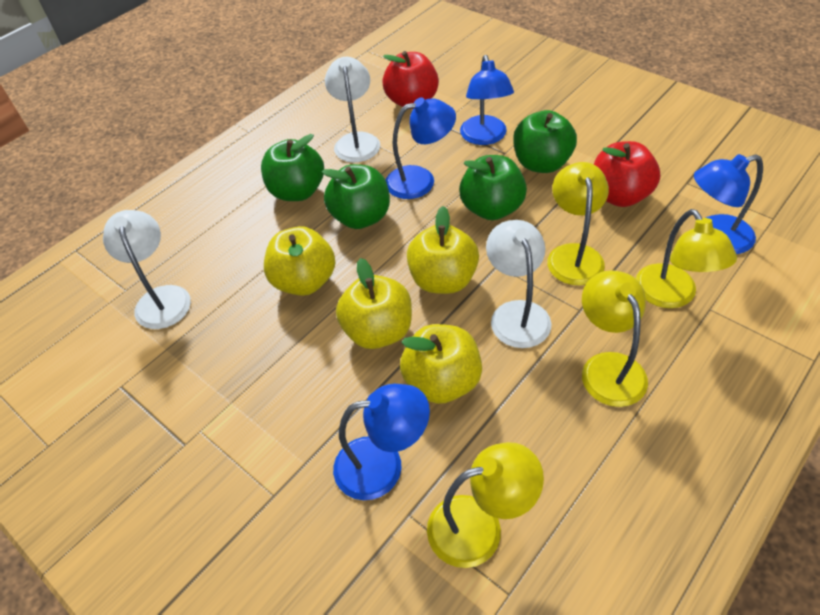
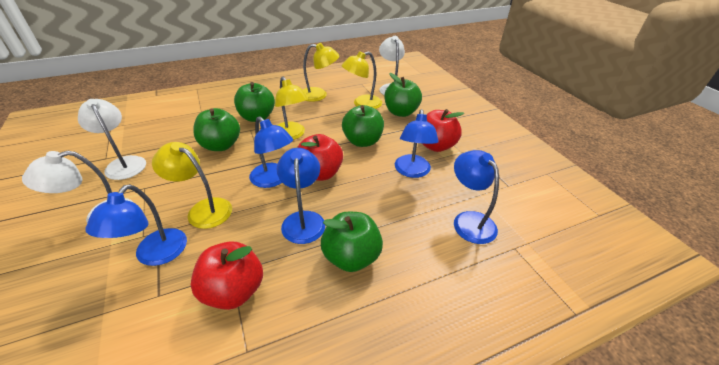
blue lamp: [333,384,430,500] [386,97,456,199] [460,55,514,145] [694,154,763,254] = 4 -> [85,184,187,266] [249,116,293,188] [277,148,325,244] [395,109,439,178] [454,150,499,244] = 5
green apple: [261,134,324,201] [322,164,390,229] [459,155,527,220] [513,110,577,173] = 4 -> [193,108,240,151] [234,82,275,122] [321,212,383,272] [342,105,384,147] [384,73,422,117] = 5
red apple: [382,51,439,109] [594,141,660,207] = 2 -> [191,241,263,310] [297,134,343,181] [422,109,464,152] = 3
yellow apple: [264,226,336,296] [336,258,412,349] [400,324,482,404] [407,206,479,294] = 4 -> none = 0

